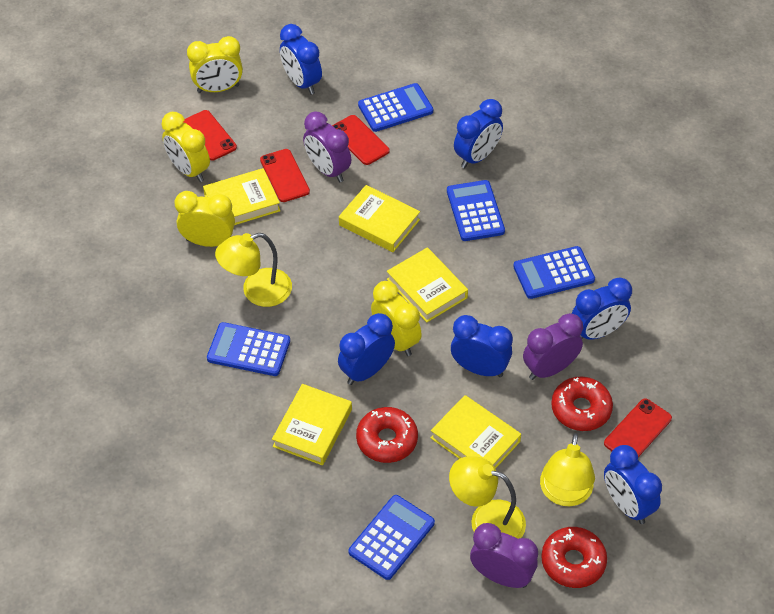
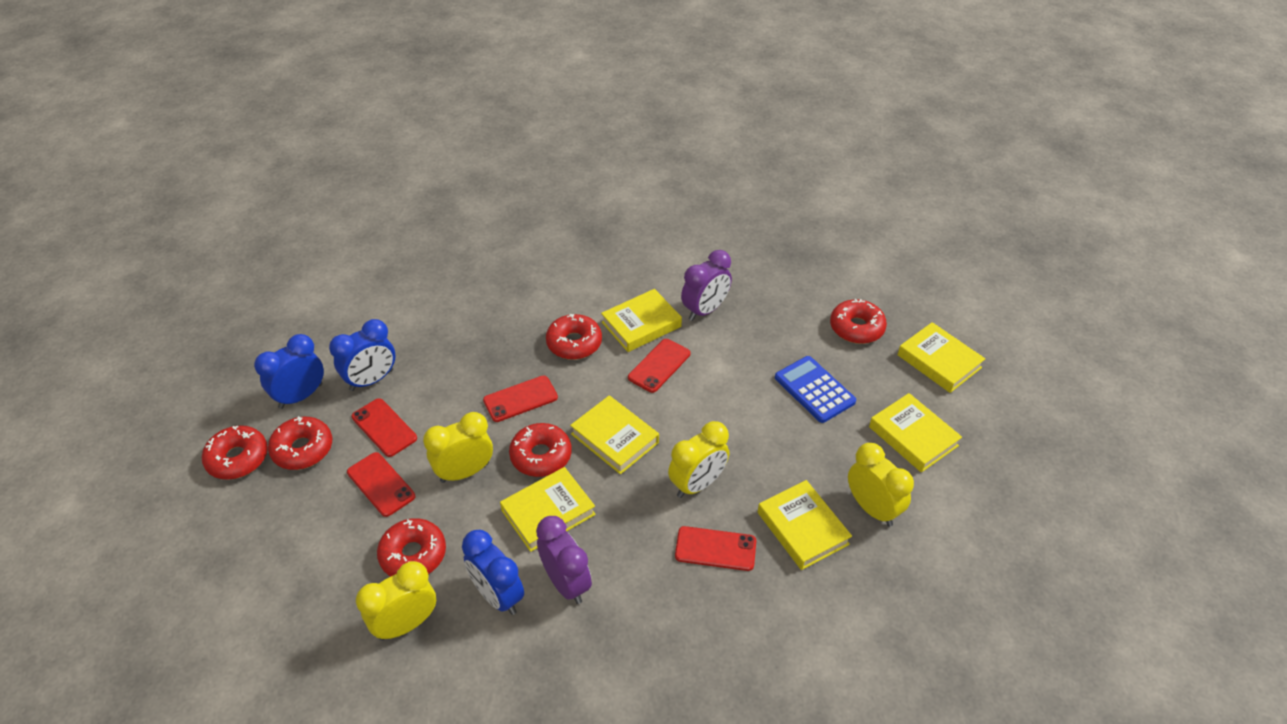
blue calculator: [207,322,290,376] [349,495,435,580] [358,83,433,132] [447,180,505,241] [513,246,595,299] = 5 -> [775,356,856,423] = 1
blue clock: [280,24,322,95] [338,313,395,385] [451,315,513,377] [454,99,503,168] [572,277,632,340] [604,445,662,524] = 6 -> [254,334,324,409] [329,319,396,391] [462,530,524,615] = 3
purple clock: [303,112,351,182] [470,523,538,588] [523,313,583,380] = 3 -> [536,516,592,604] [681,250,732,321] = 2
red donut: [356,407,418,463] [541,527,607,588] [551,377,613,431] = 3 -> [202,425,268,480] [268,416,332,470] [377,518,446,577] [509,423,572,477] [546,313,602,360] [830,299,887,344] = 6
red phone: [184,110,237,161] [260,149,310,202] [332,115,390,165] [604,398,672,457] = 4 -> [347,452,415,517] [351,398,417,457] [483,375,558,422] [628,339,690,393] [675,526,756,571] = 5
yellow book: [203,168,280,225] [272,384,352,465] [339,185,420,252] [387,247,468,323] [430,395,521,469] = 5 -> [500,467,596,552] [570,396,659,474] [601,289,682,352] [758,480,852,570] [869,393,962,473] [897,322,985,393] = 6
yellow lamp: [215,233,292,307] [449,456,526,539] [540,433,595,506] = 3 -> none = 0

